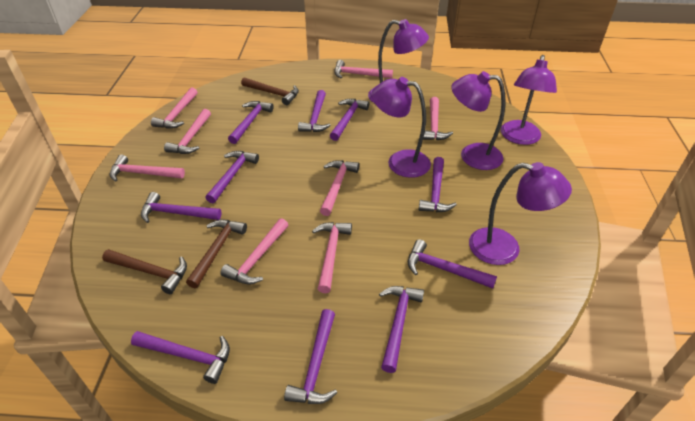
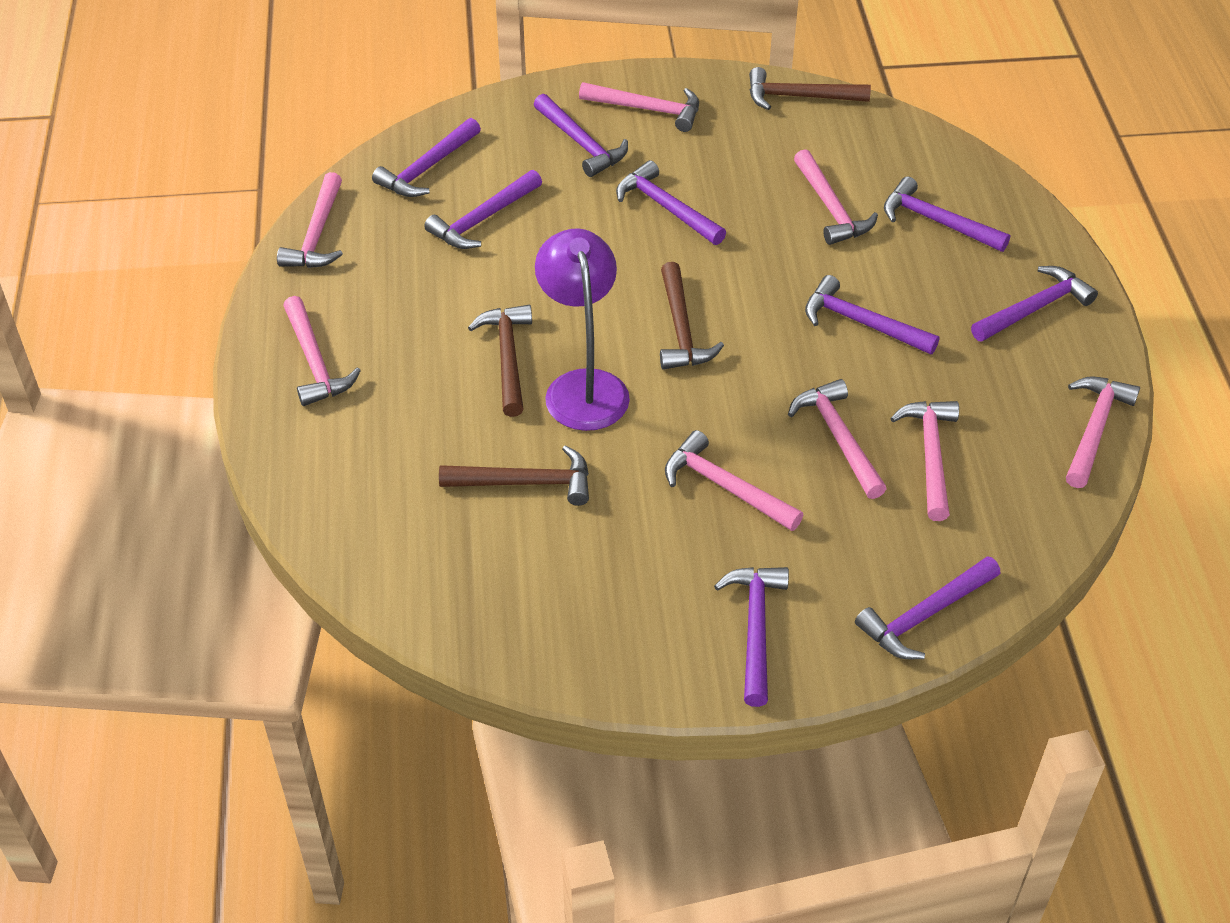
brown hammer: [102,249,187,294] [186,220,247,288] [241,78,299,105] = 3 -> [439,445,589,506] [468,305,532,417] [660,262,724,369] [749,67,871,110] = 4
purple hammer: [131,331,230,384] [141,192,222,223] [206,151,259,203] [228,101,274,144] [284,309,337,404] [298,90,331,132] [330,99,369,141] [379,286,424,373] [408,239,497,289] [419,157,457,212] = 10 -> [372,118,481,197] [424,170,542,249] [534,94,628,177] [616,160,726,245] [714,567,789,707] [805,275,939,354] [855,556,1000,659] [884,177,1010,252] [971,266,1098,341] = 9
purple lamp: [368,19,429,103] [371,77,431,178] [451,71,505,170] [469,162,572,265] [501,55,557,145] = 5 -> [535,228,630,431] = 1

